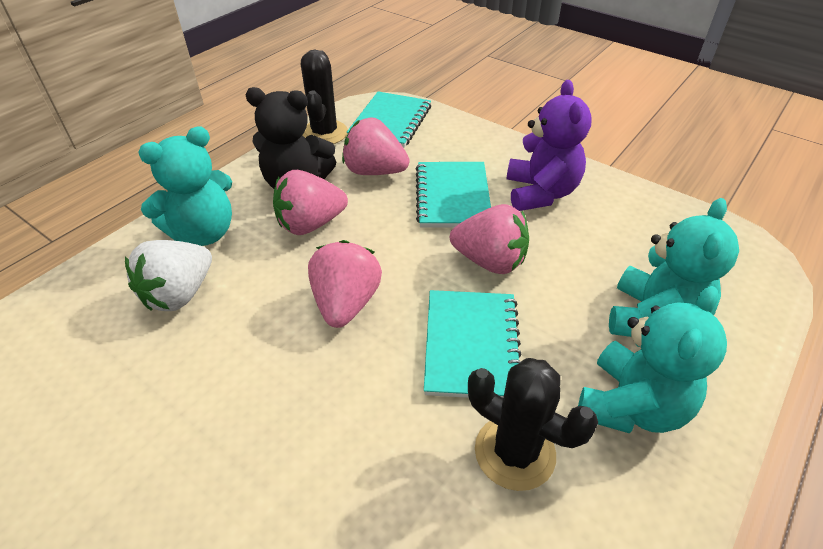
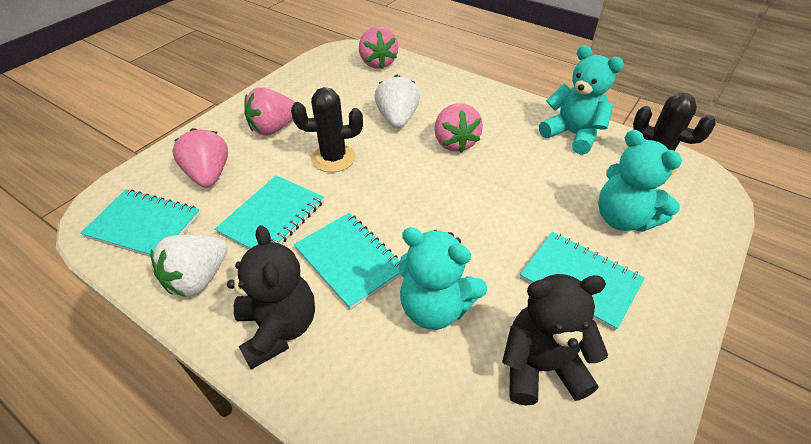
black teddy bear: [245,87,336,189] = 1 -> [227,225,315,370] [502,274,608,405] = 2
purple teddy bear: [506,80,592,211] = 1 -> none = 0
turquoise notebook: [347,92,431,148] [416,162,491,228] [424,290,522,398] = 3 -> [80,189,200,257] [215,175,324,250] [294,213,401,310] [520,232,645,331] = 4
white strawberry: [125,240,212,311] = 1 -> [150,235,228,297] [375,75,420,128] = 2

